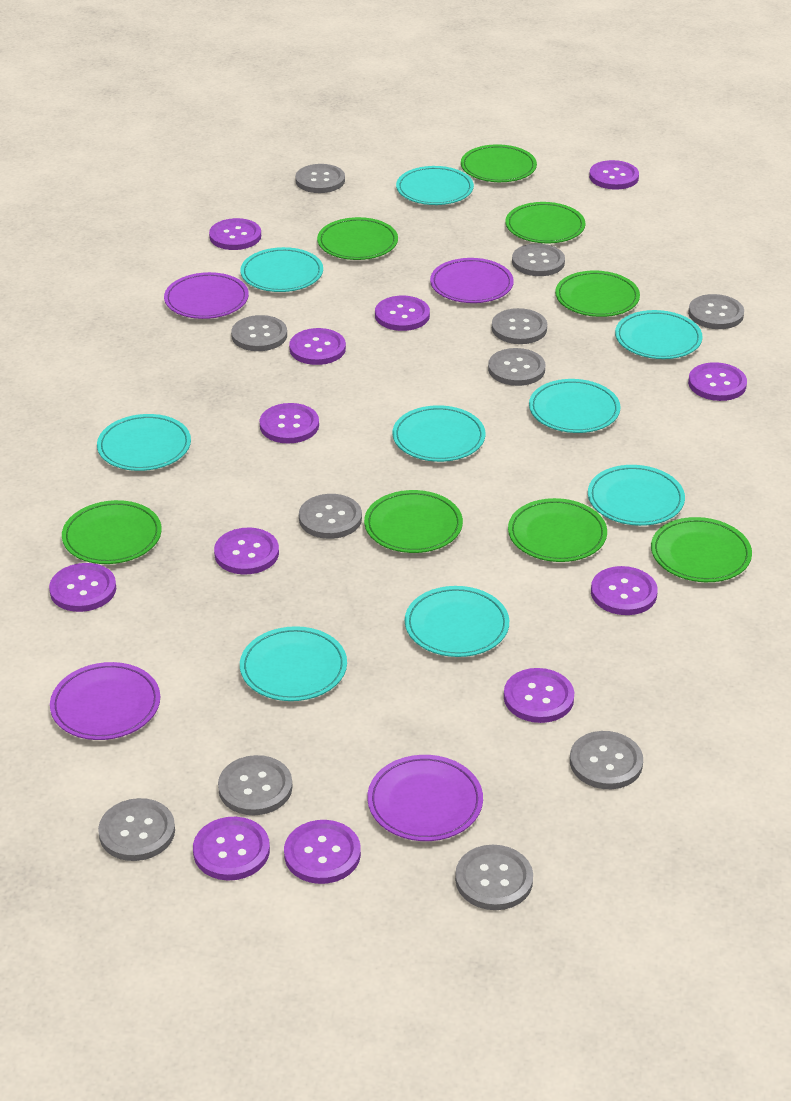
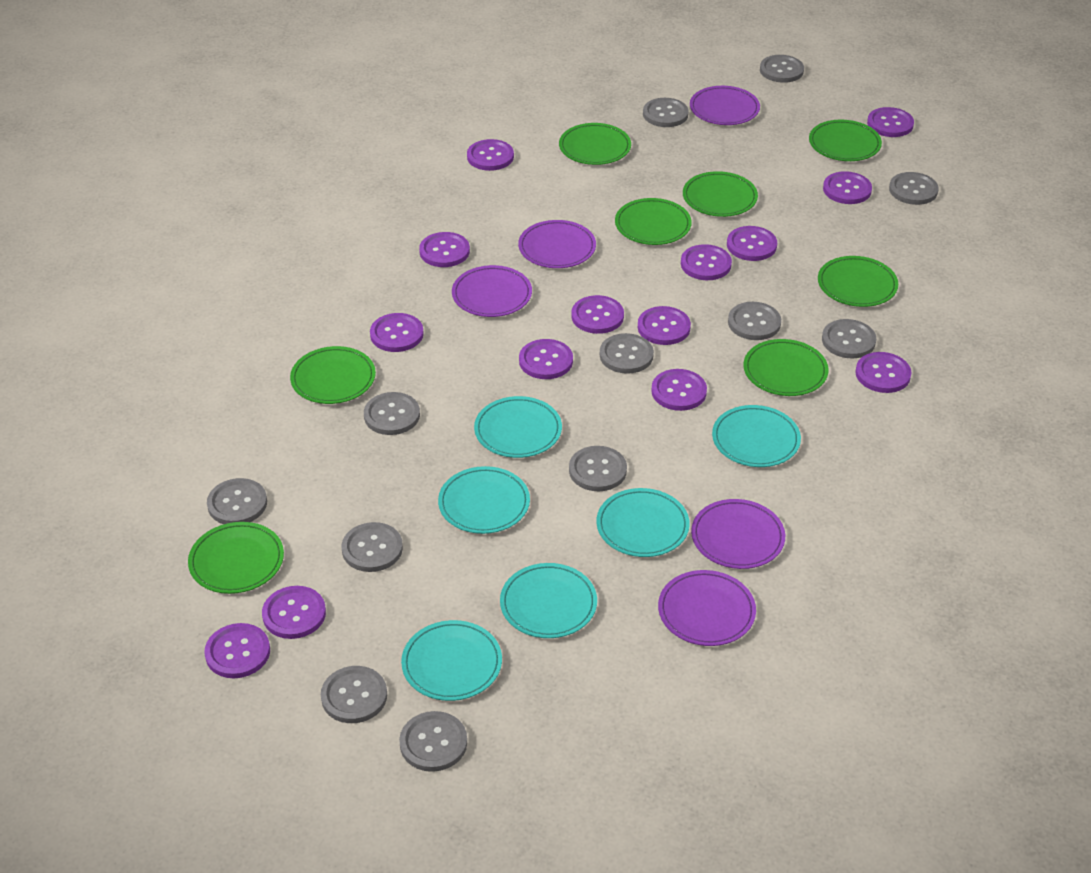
grey button: [98,798,175,861] [218,755,293,815] [231,315,287,351] [295,164,345,193] [299,494,362,539] [455,845,533,910] [488,348,545,386] [492,308,547,344] [512,243,565,276] [570,731,643,789] [688,294,744,329] = 11 -> [207,478,267,524] [321,666,387,723] [342,522,403,572] [364,392,420,435] [399,711,467,772] [569,446,627,491] [600,333,654,374] [643,98,688,127] [728,302,781,340] [760,55,804,83] [822,319,876,359] [889,172,939,205] = 12
purple button: [49,563,116,612] [193,817,270,881] [209,218,261,250] [214,528,279,575] [260,403,319,444] [284,820,361,884] [289,328,346,365] [375,296,430,331] [504,668,574,723] [589,160,639,190] [591,566,658,615] [688,362,747,401] = 12 -> [205,623,270,678] [262,586,326,639] [370,313,424,352] [419,232,470,267] [467,139,514,171] [519,339,573,379] [572,295,624,334] [638,306,691,345] [651,369,707,411] [681,244,732,280] [727,226,777,261] [823,171,872,204] [855,352,911,393] [867,107,914,137] = 14
purple plate: [50,662,160,740] [164,272,249,319] [367,755,483,841] [430,258,514,303] = 4 -> [452,265,532,317] [518,220,596,268] [658,570,756,646] [690,86,760,125] [691,499,785,569] = 5
turquoise plate: [97,414,191,471] [240,247,323,292] [240,626,347,701] [392,405,485,462] [396,166,474,205] [405,586,509,657] [529,379,620,433] [588,465,685,526] [615,310,703,359] = 9 -> [401,620,502,701] [438,466,530,534] [474,396,562,458] [500,563,597,638] [596,488,690,557] [712,405,801,467] = 6

